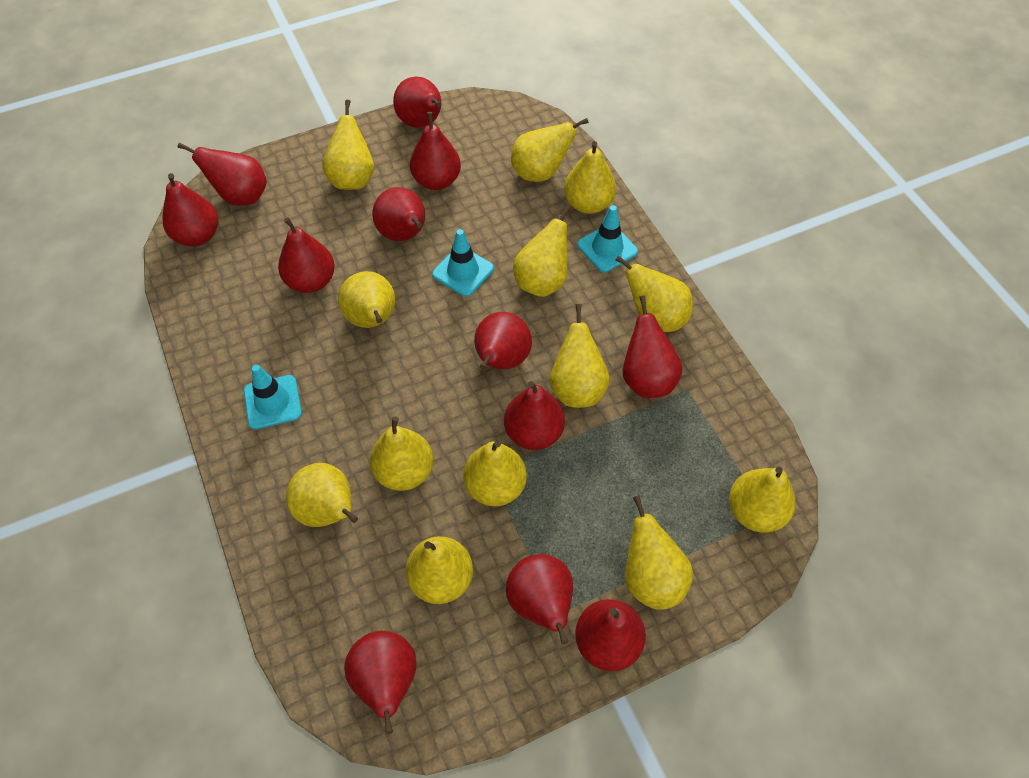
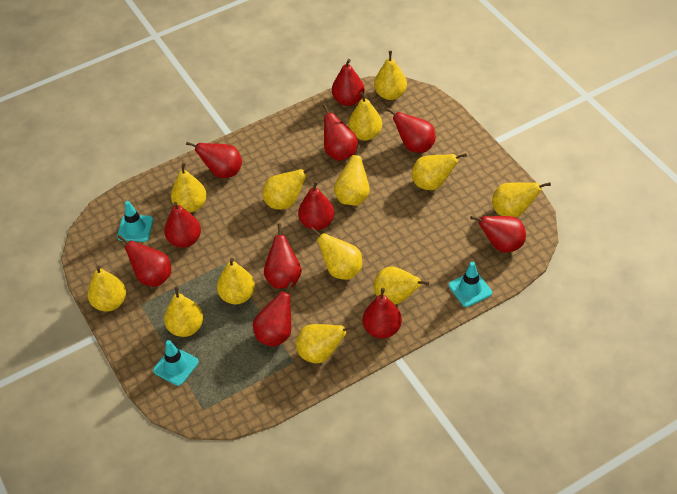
red pear: [162,173,218,246] [177,143,267,205] [278,218,335,293] [344,631,417,734] [372,187,425,241] [393,77,441,128] [410,112,461,190] [474,312,532,370] [504,381,565,450] [506,554,573,644] [575,599,646,671] [623,296,683,398] = 12 -> [118,235,171,287] [164,202,201,248] [186,142,242,178] [253,282,293,347] [264,224,302,289] [298,181,334,230] [322,104,358,161] [332,59,365,106] [362,288,402,339] [386,108,436,153] [470,216,526,253] = 11

